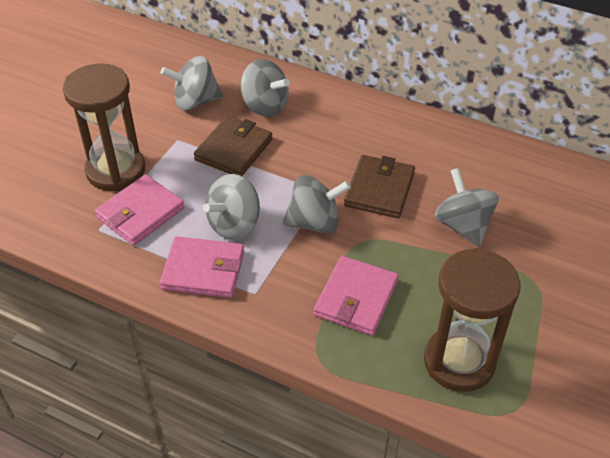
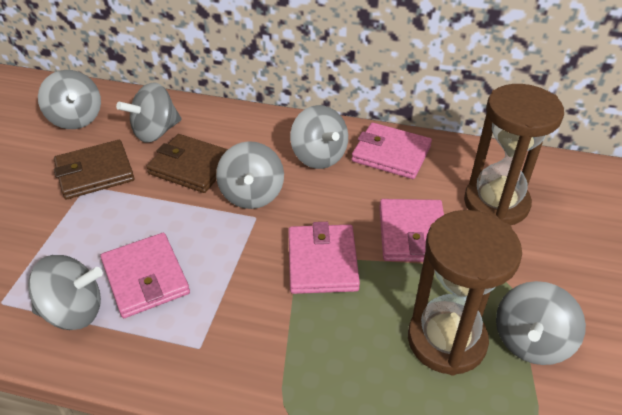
grey spinning top: [160,56,223,110] [203,174,260,240] [241,59,290,117] [283,175,351,233] [435,168,499,247] = 5 -> [28,255,103,330] [38,70,101,129] [116,82,182,143] [216,141,284,209] [290,105,348,169] [496,281,586,365] = 6
pink wallet: [94,174,184,246] [160,236,244,298] [314,256,399,336] = 3 -> [101,233,190,318] [288,222,360,294] [351,122,432,179] [379,199,444,262] = 4

